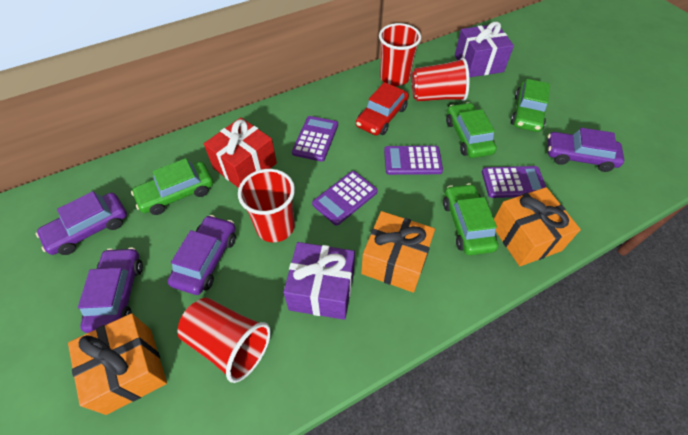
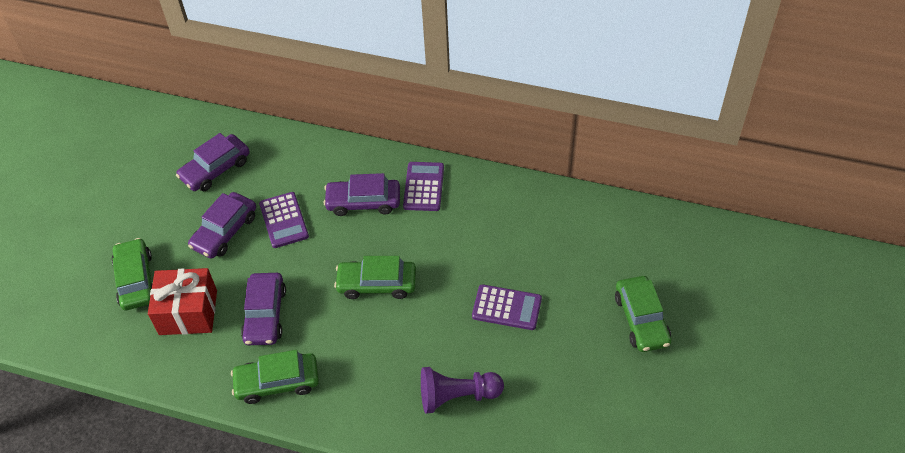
orange gift: [68,313,167,415] [361,211,435,293] [494,187,581,266] = 3 -> none = 0
purple calculator: [292,116,338,162] [312,171,378,226] [384,146,443,175] [482,166,546,198] = 4 -> [259,192,309,248] [403,162,444,211] [472,284,542,330] = 3
purple gift: [283,242,355,320] [455,22,514,77] = 2 -> none = 0
purple pawn: none = 0 -> [421,367,504,414] = 1
red car: [356,82,409,136] = 1 -> none = 0
red cup: [177,298,271,383] [238,169,295,242] [379,23,421,86] [411,58,469,101] = 4 -> none = 0

